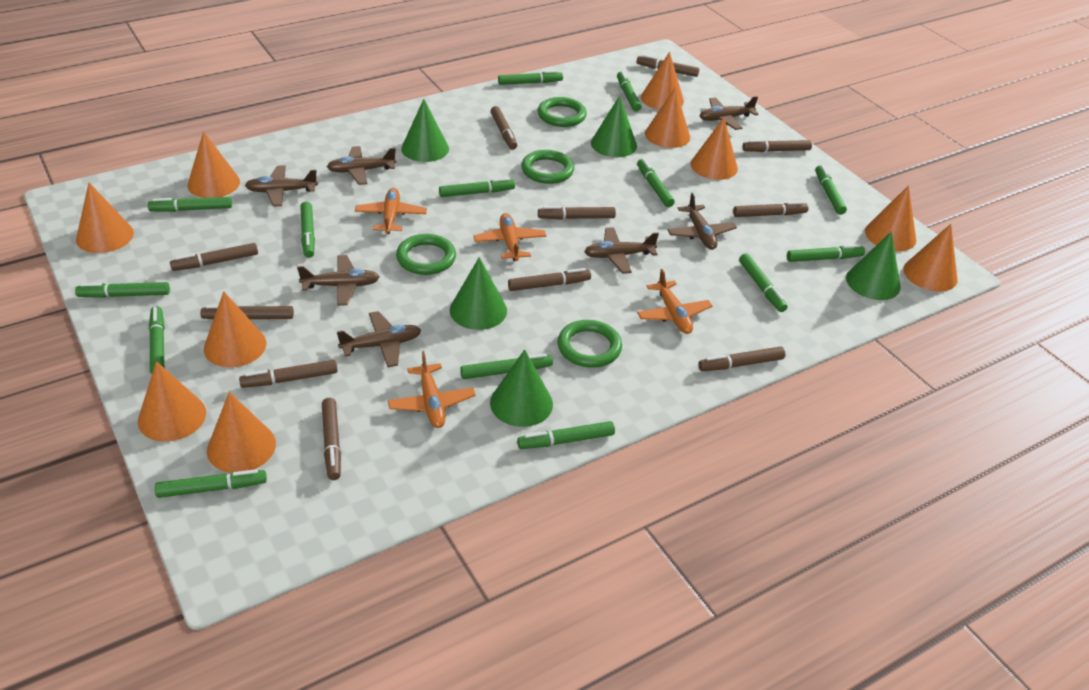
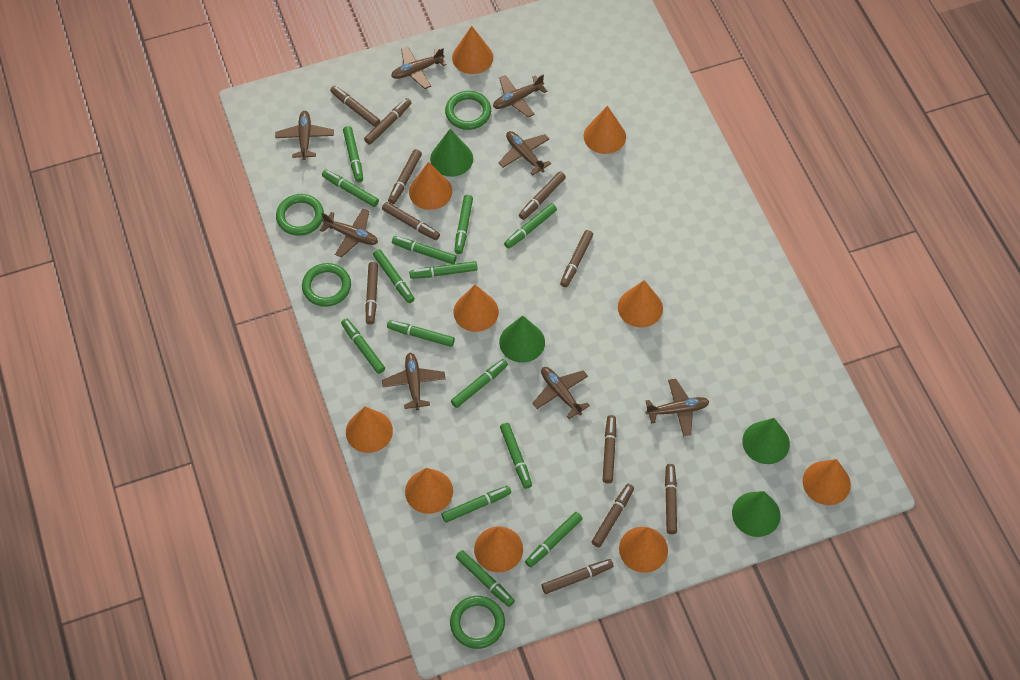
brown plane: [245,165,318,207] [297,255,379,306] [327,146,396,185] [337,311,421,367] [584,227,659,274] [667,193,737,250] [700,96,759,130] = 7 -> [275,111,334,160] [320,209,378,257] [382,353,446,410] [391,46,447,89] [493,74,547,118] [499,131,551,176] [532,367,590,419] [645,379,710,437] = 8
green cone: [401,99,449,162] [450,257,507,330] [490,349,553,427] [591,95,637,157] [846,231,901,300] = 5 -> [430,129,473,177] [499,315,545,363] [732,491,780,537] [742,418,790,464] = 4
orange plane: [355,188,427,234] [388,351,476,428] [474,213,546,261] [637,269,712,334] = 4 -> none = 0

